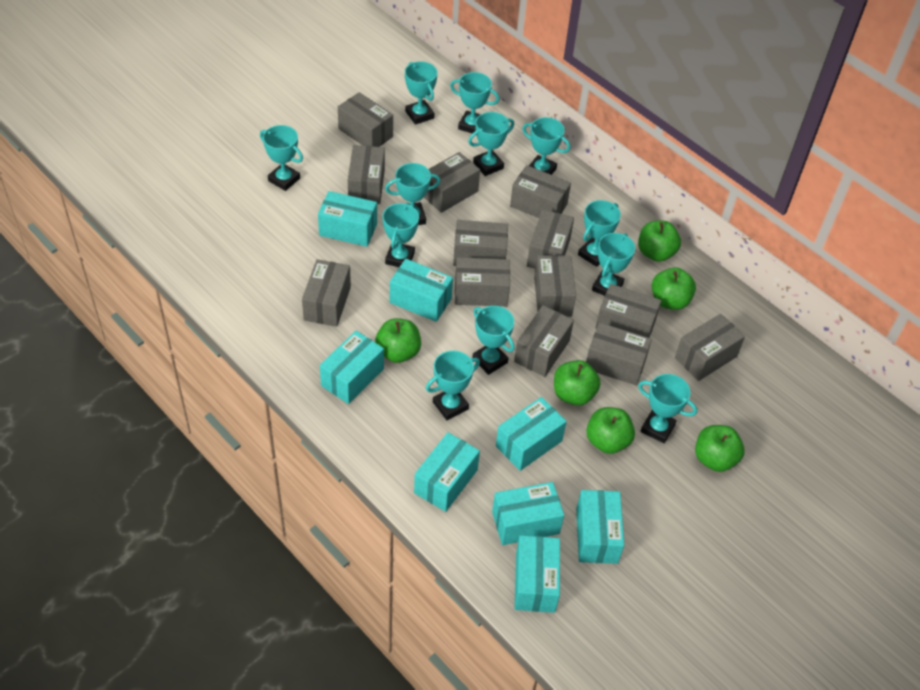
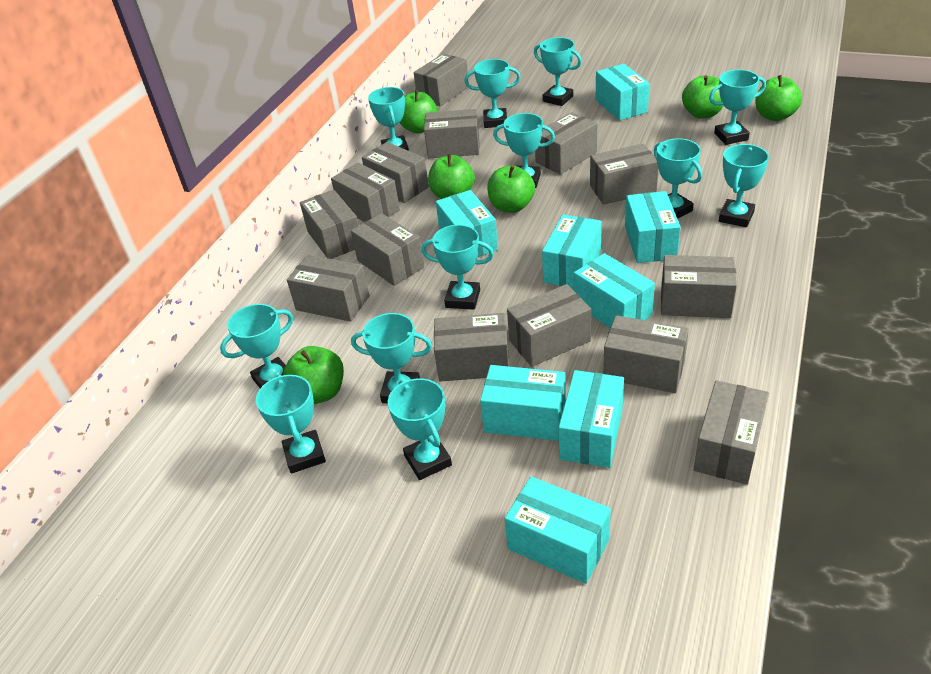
grey box: [302,259,351,327] [338,92,393,147] [348,145,385,204] [424,152,480,213] [453,220,508,266] [455,257,510,307] [510,165,571,218] [514,305,574,377] [527,210,574,269] [534,255,576,317] [586,322,652,386] [595,284,661,338] [675,314,745,381] = 13 -> [287,255,369,322] [300,190,359,259] [331,163,400,222] [351,213,424,286] [362,142,429,203] [414,53,469,106] [424,109,480,158] [434,313,509,382] [507,284,591,367] [535,112,597,175] [590,143,658,205] [603,315,689,393] [661,255,737,318] [694,380,769,485] = 14

